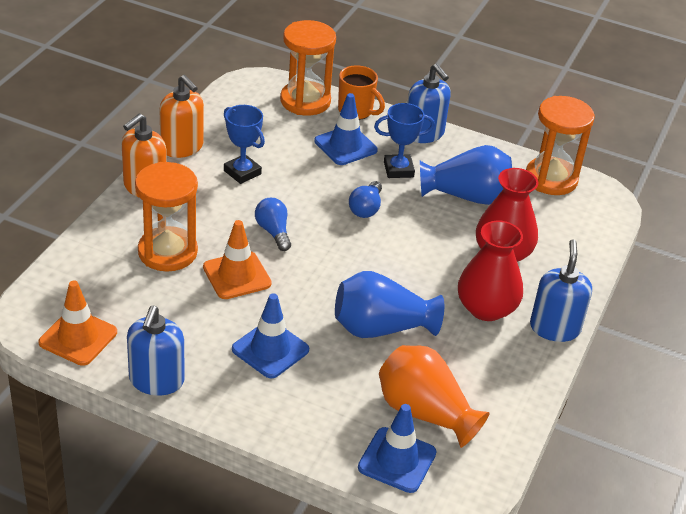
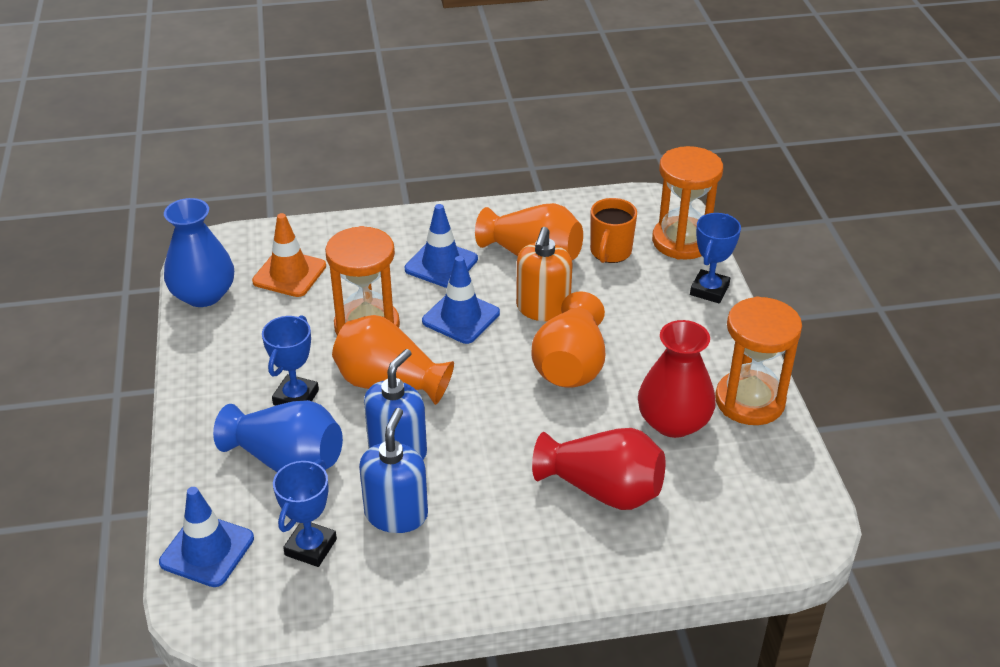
blue light bulb: [255,198,291,251] [349,181,382,218] = 2 -> none = 0
blue soap dispenser: [127,306,185,396] [408,64,451,143] [530,239,592,342] = 3 -> [359,408,428,533] [364,349,427,460] = 2
blue trophy: [224,105,265,184] [374,103,435,178] = 2 -> [262,315,319,405] [273,459,337,567] [690,213,741,303] = 3
orange soap dispenser: [122,114,167,198] [160,75,204,158] = 2 -> [516,227,573,321] = 1
orange traffic cone: [39,281,117,366] [203,220,272,299] = 2 -> [252,213,326,297] = 1
orange vase: [379,345,490,448] = 1 -> [332,315,454,405] [475,203,583,260] [531,291,605,388] = 3

